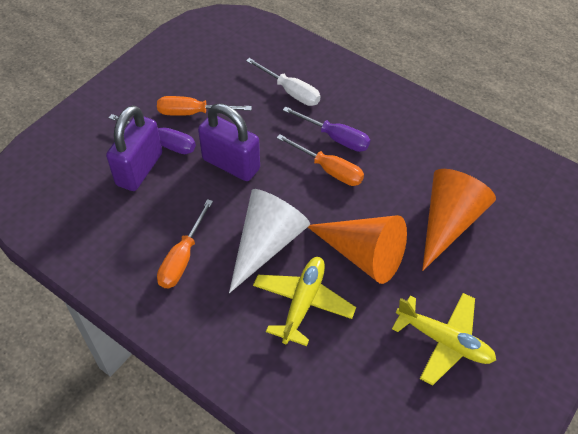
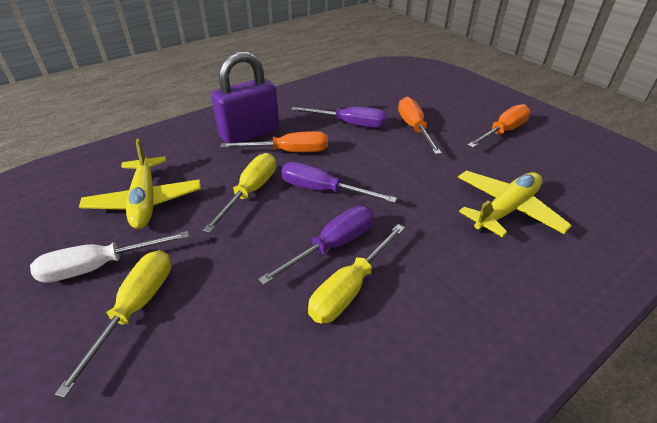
orange cone: [308,215,407,284] [422,169,496,271] = 2 -> none = 0
purple padlock: [106,105,162,191] [198,104,260,181] = 2 -> [211,51,279,143] = 1
purple screwdriver: [109,114,196,154] [283,106,370,152] = 2 -> [258,206,374,285] [281,162,397,203] [291,107,387,128] = 3
white cone: [229,189,310,293] = 1 -> none = 0
yellow screwdriver: none = 0 -> [54,250,171,398] [203,153,276,233] [308,224,405,324] = 3

